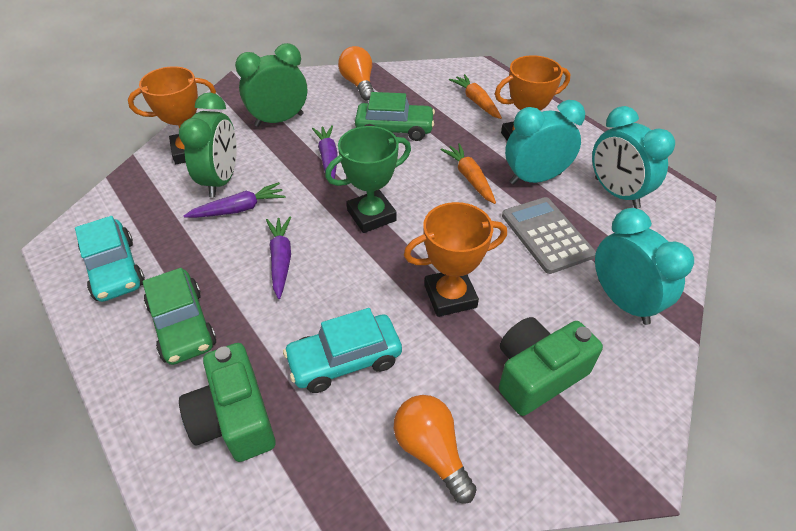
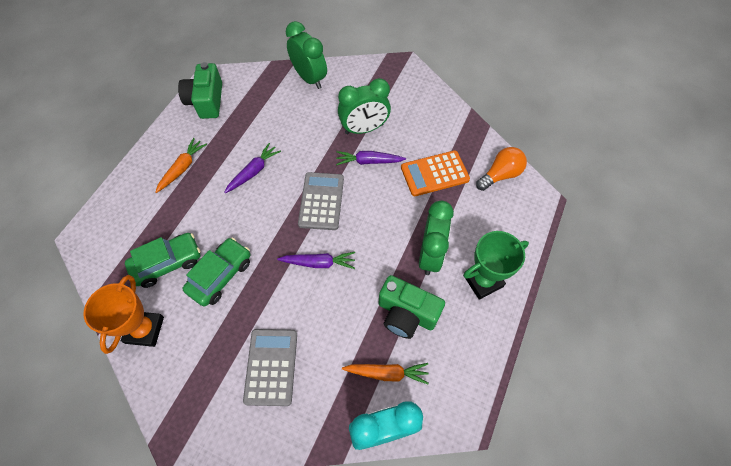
green clock: [179,92,237,197] [235,43,307,127] = 2 -> [286,21,327,89] [338,78,391,134] [419,201,454,275] = 3
grey calculator: [502,197,596,274] = 1 -> [243,329,297,406] [298,172,344,230] = 2
orange calculator: none = 0 -> [401,150,470,197] = 1
orange light bulb: [338,46,374,100] [394,395,477,504] = 2 -> [476,147,527,191] = 1
orange trophy: [128,66,216,164] [404,202,507,317] [495,55,570,141] = 3 -> [84,275,164,354] = 1
turquoise car: [75,216,145,302] [283,308,402,393] = 2 -> none = 0
turquoise clock: [505,100,585,185] [592,106,675,208] [595,208,694,325] = 3 -> [349,401,423,450] = 1

